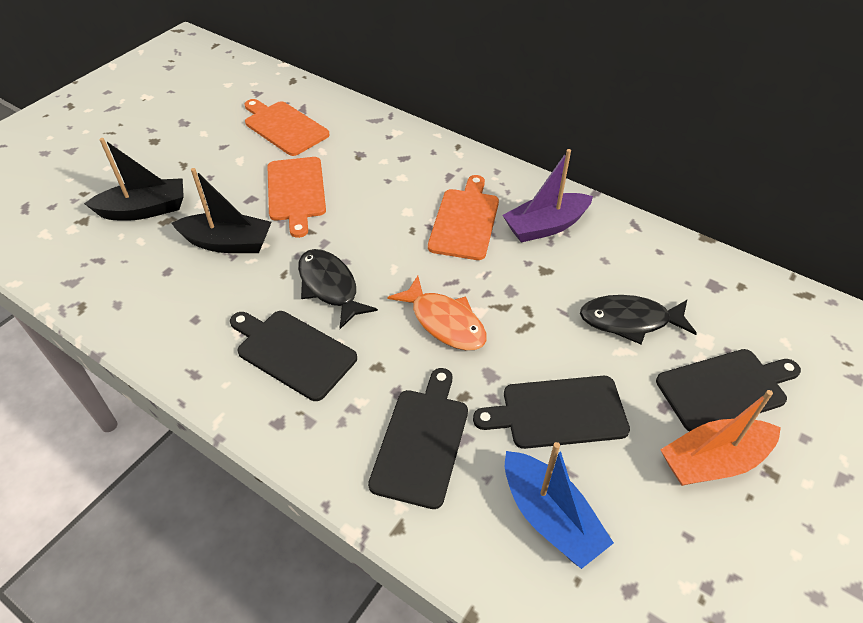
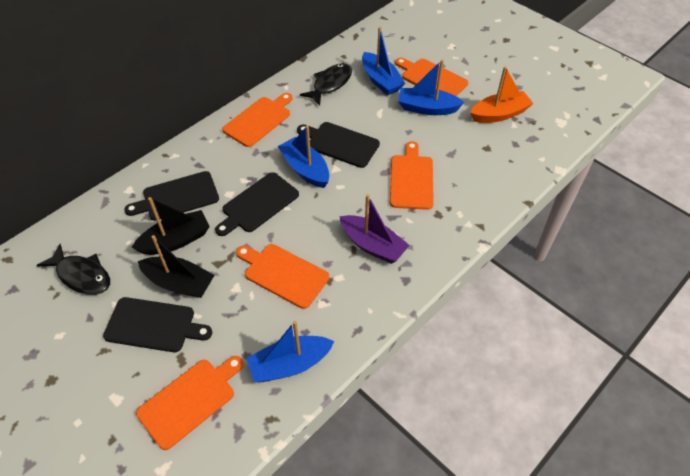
blue boat: [505,442,614,569] = 1 -> [247,321,334,382] [278,125,329,188] [362,27,405,95] [398,60,464,115] = 4
orange cutting board: [245,99,330,156] [267,157,326,238] [428,175,499,260] = 3 -> [136,356,244,450] [222,93,293,147] [236,244,329,309] [390,141,434,210] [395,58,468,96] = 5
orange fish: [387,276,487,350] = 1 -> none = 0

